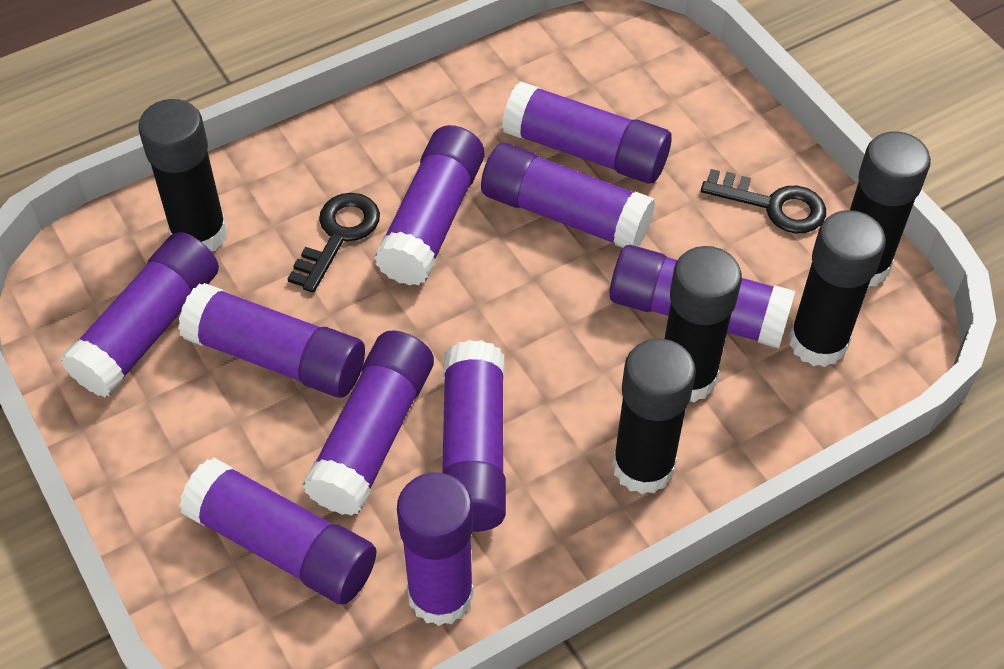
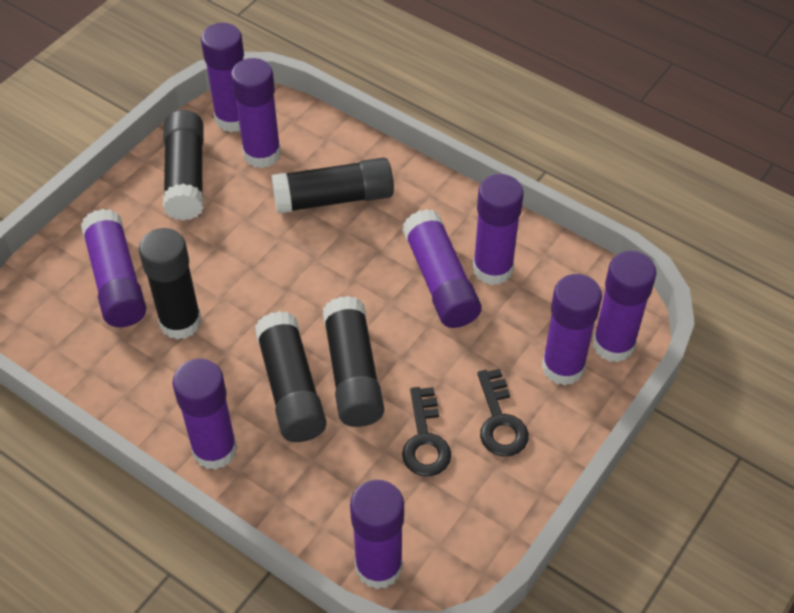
purple glue stick: [61,232,219,398] [178,283,365,398] [179,458,376,604] [302,331,434,516] [374,125,484,286] [397,472,474,626] [442,340,506,532] [481,143,655,248] [502,81,671,184] [610,245,796,348] = 10 -> [81,209,146,327] [173,359,237,470] [201,23,244,132] [231,58,281,168] [350,480,404,589] [402,209,481,328] [473,174,524,285] [542,274,602,386] [593,251,657,362] = 9

